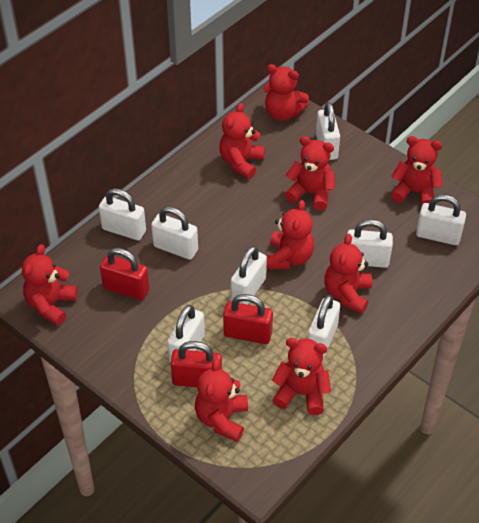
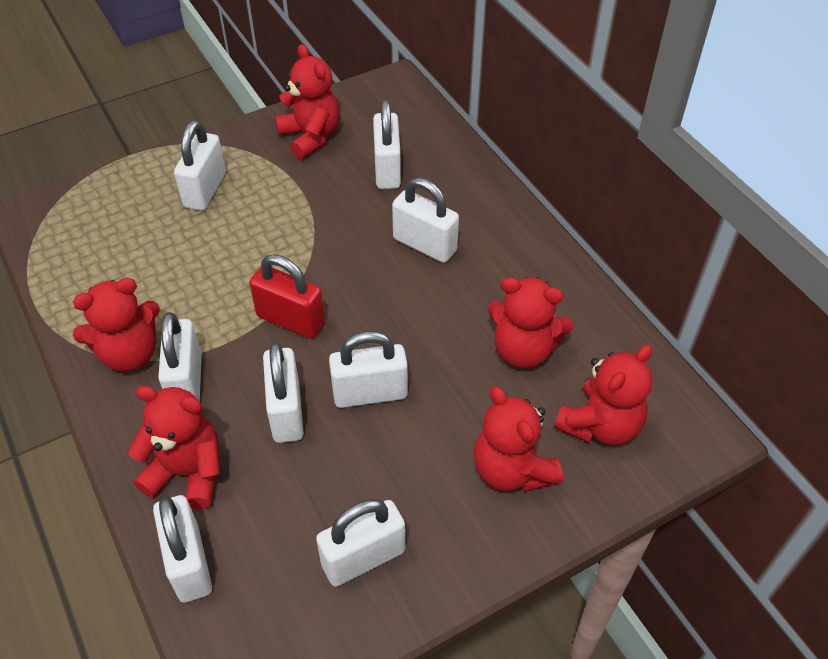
red padlock: [100,248,150,300] [171,341,222,387] [223,294,273,344] = 3 -> [249,254,325,339] = 1
red teddy bear: [22,244,78,326] [195,359,248,442] [219,103,265,179] [264,64,309,121] [266,200,314,270] [272,338,331,415] [285,136,335,210] [324,234,372,314] [391,136,442,205] = 9 -> [73,278,160,372] [128,386,220,509] [275,44,340,159] [473,386,563,492] [488,277,573,368] [554,344,653,445] = 6

